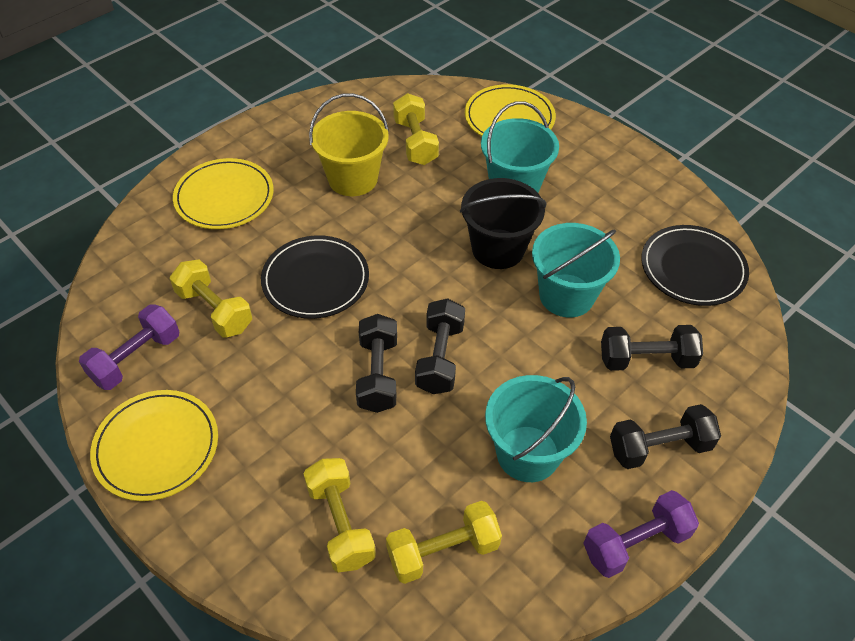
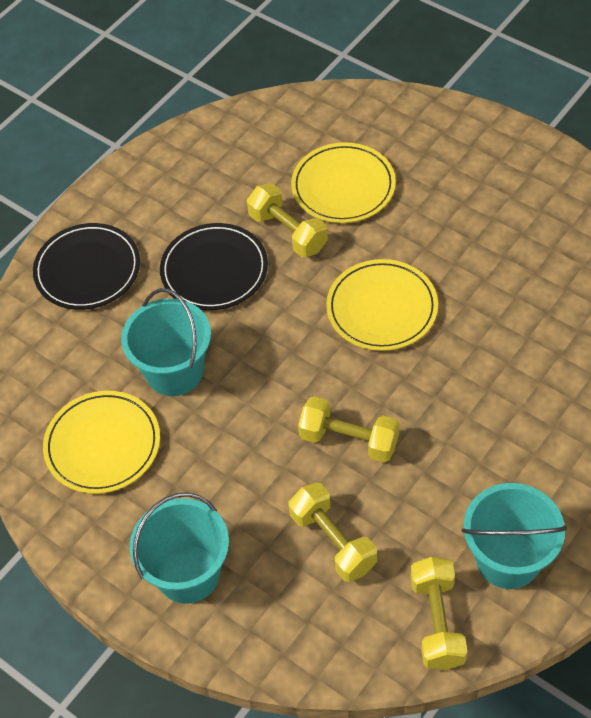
black bucket: [460,178,547,269] = 1 -> none = 0
black dumbbell: [356,314,397,413] [415,298,465,394] [601,325,703,371] [610,404,721,469] = 4 -> none = 0
purple dumbbell: [79,304,179,390] [583,490,699,578] = 2 -> none = 0
yellow bucket: [309,93,389,196] = 1 -> none = 0

